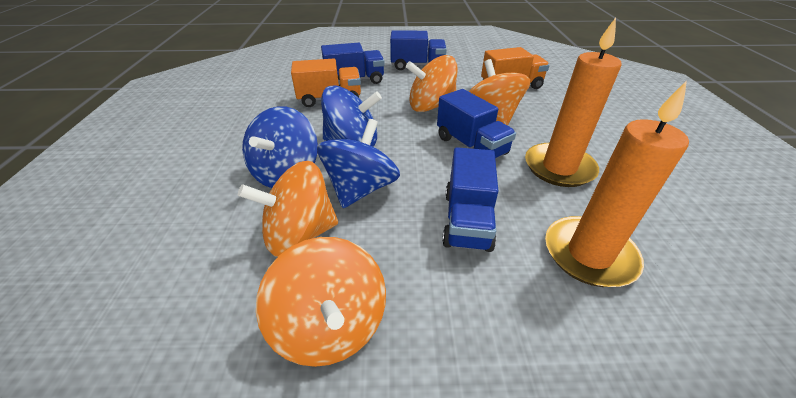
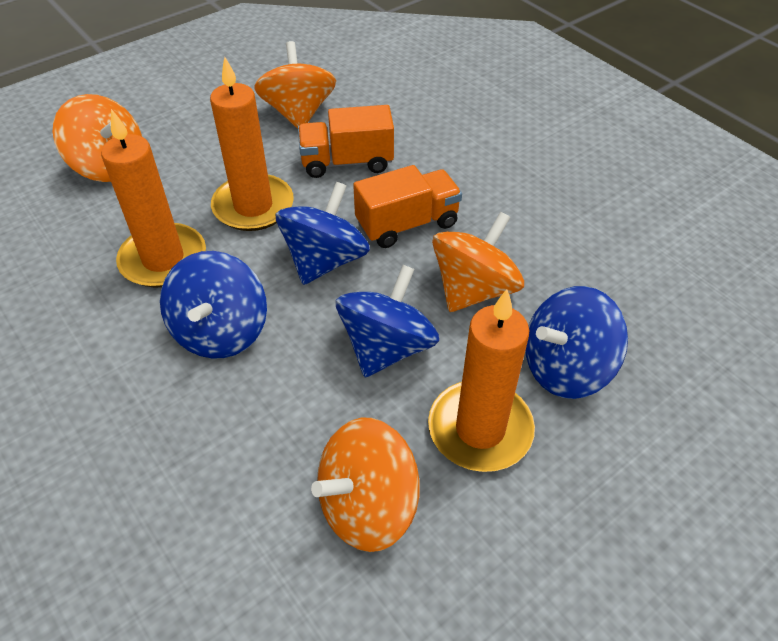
blue spinning top: [242,106,318,188] [317,119,400,208] [321,85,382,147] = 3 -> [160,251,267,359] [276,182,370,285] [336,265,439,377] [525,286,628,399] = 4
blue truck: [321,43,385,86] [390,30,447,70] [437,89,516,159] [442,147,498,252] = 4 -> none = 0
orange candle: [525,18,622,187] [545,81,689,287] = 2 -> [101,109,206,288] [210,56,294,231] [428,289,535,472] = 3

